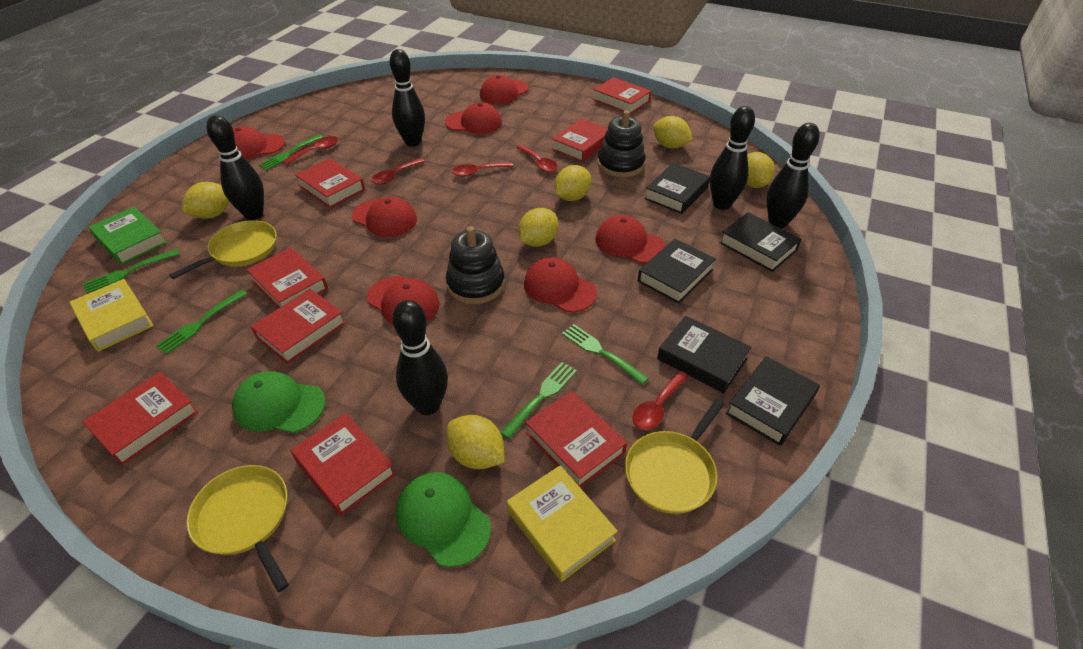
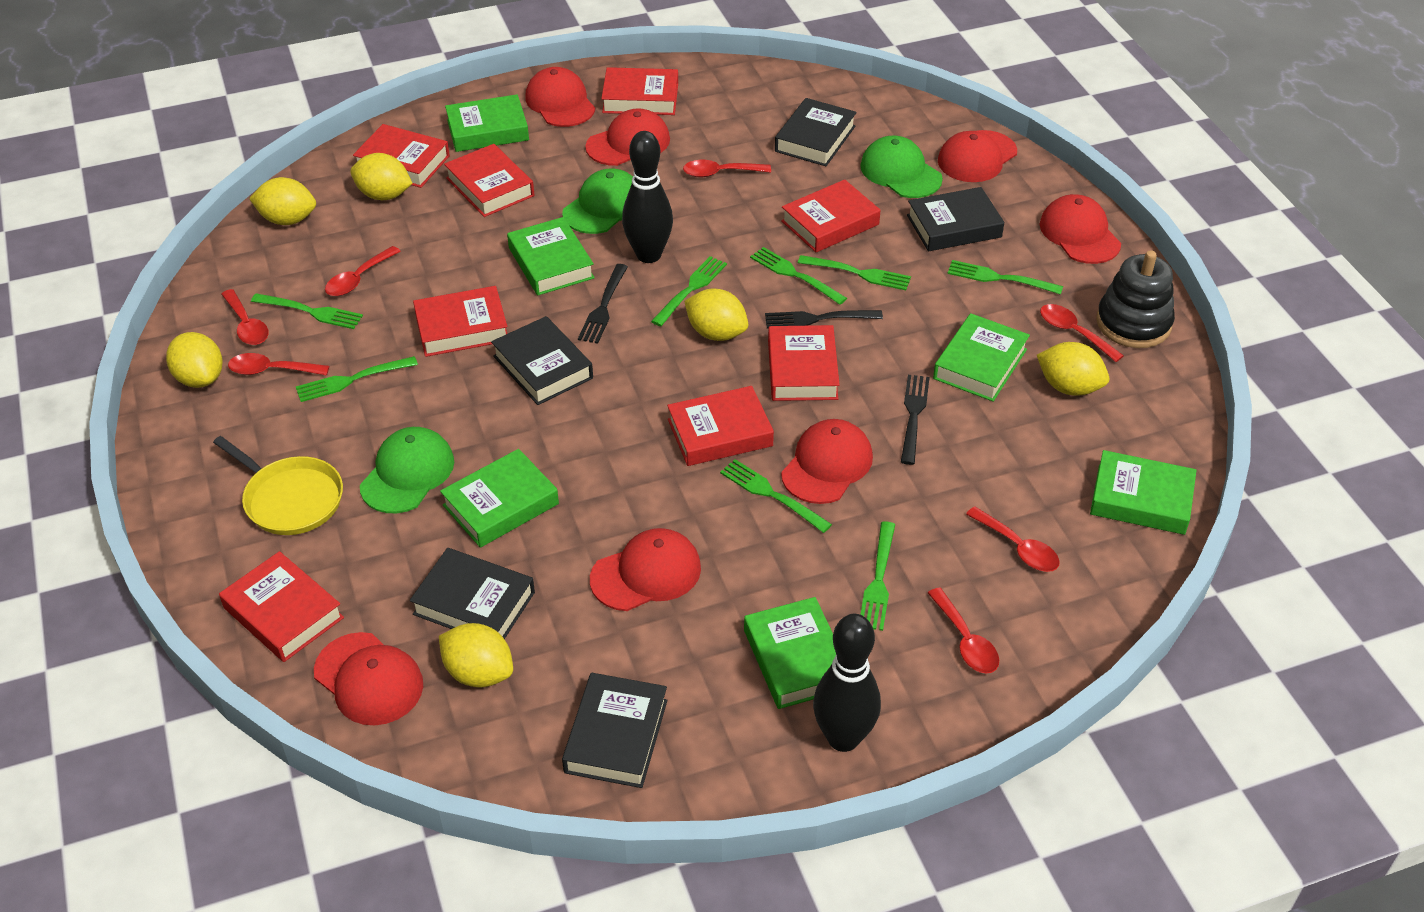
black bowling pin: [206,115,264,220] [390,49,425,147] [392,300,448,415] [710,106,755,210] [767,123,819,228] = 5 -> [622,131,673,263] [813,614,881,752] = 2
black fork: none = 0 -> [578,264,628,344] [765,310,883,329] [901,375,930,465] = 3
black stacking toy: [446,226,505,304] [598,110,645,177] = 2 -> [1096,250,1175,348] = 1
green book: [88,207,167,265] = 1 -> [440,449,559,548] [445,94,529,152] [507,217,595,295] [744,597,836,709] [933,313,1030,402] [1090,450,1197,535] = 6
green cap: [232,371,325,433] [396,472,491,567] = 2 -> [360,427,454,513] [562,169,633,234] [860,136,943,198] = 3
green fork: [83,249,180,294] [156,290,247,354] [258,135,323,170] [500,362,577,439] [562,324,649,385] = 5 -> [251,293,363,329] [296,356,418,402] [651,256,727,326] [720,459,832,533] [750,247,847,305] [798,255,911,290] [860,521,895,631] [947,260,1063,295] = 8
red spoon: [283,136,338,164] [371,158,425,185] [452,162,513,177] [517,145,558,172] [632,371,689,430] = 5 -> [221,289,269,345] [228,353,329,376] [325,246,401,296] [683,160,771,177] [928,587,999,674] [966,506,1060,572] [1040,304,1124,362] = 7
yellow book: [69,279,154,352] [507,465,618,582] = 2 -> none = 0
yellow pan: [169,220,277,279] [186,465,289,592] [625,399,725,514] = 3 -> [213,436,343,535] = 1

